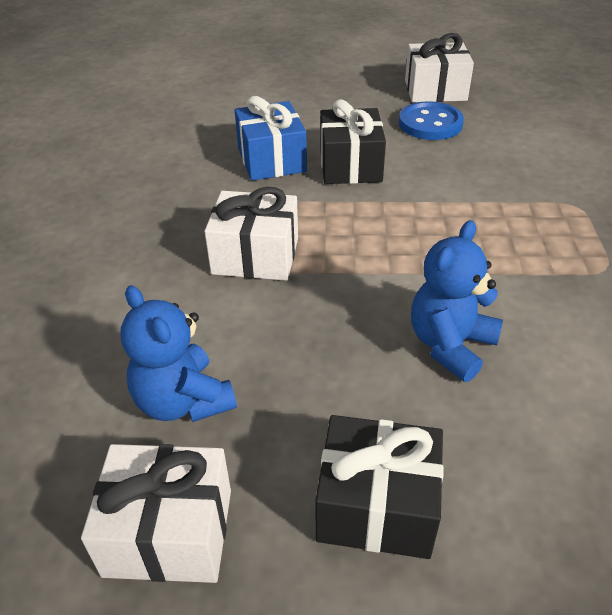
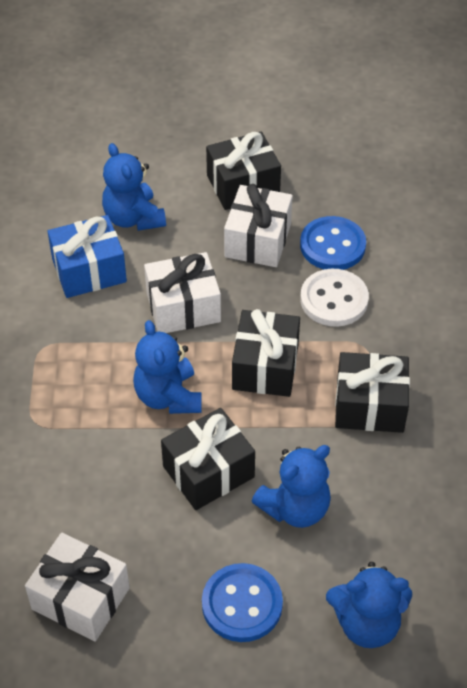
black gift: [315,415,444,559] [320,99,386,184] = 2 -> [161,408,255,510] [206,132,281,210] [232,309,300,397] [335,352,410,433] = 4
blue button: [399,101,464,140] = 1 -> [202,563,283,642] [300,216,366,270] = 2
blue teddy bear: [120,285,237,422] [411,220,503,382] = 2 -> [102,143,166,231] [133,320,202,414] [252,445,331,528] [326,562,412,648] = 4
white button: none = 0 -> [300,269,369,327] = 1

